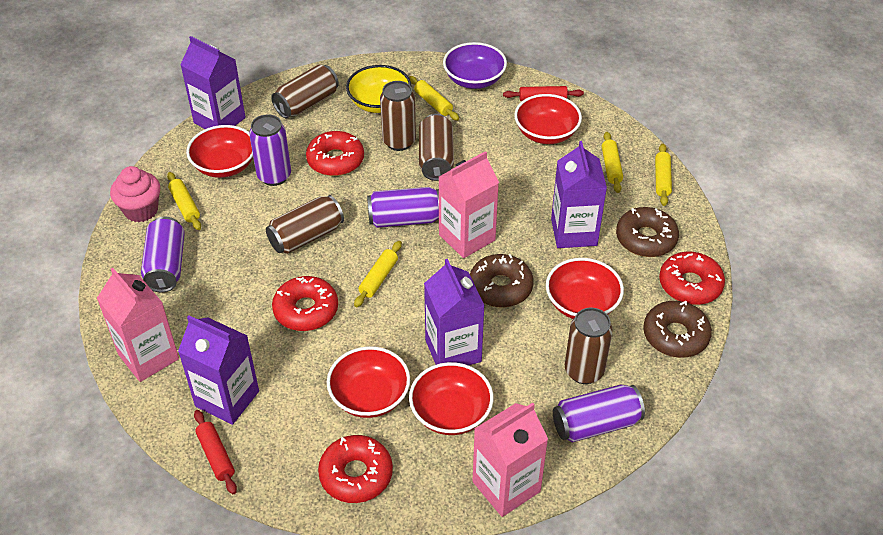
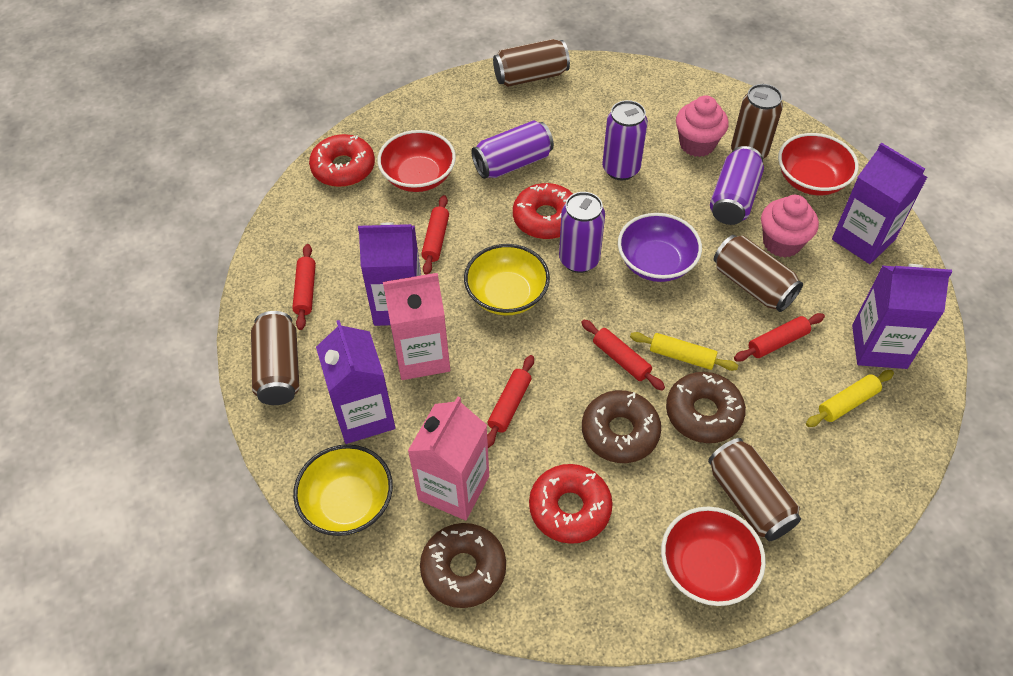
pink carton: [97,268,179,382] [439,151,499,258] [472,403,548,517] = 3 -> [383,273,450,380] [408,396,489,521] = 2
pink cupcake: [110,166,160,222] = 1 -> [676,95,729,157] [761,195,819,257] = 2
red bowl: [186,125,253,178] [327,346,410,418] [409,362,494,435] [514,94,582,144] [546,258,624,319] = 5 -> [378,130,456,192] [661,507,766,606] [778,133,859,195] = 3
red donut: [272,276,338,331] [306,131,364,176] [318,435,393,503] [659,251,725,305] = 4 -> [309,134,375,187] [513,183,573,239] [529,464,613,544] = 3
red rolling pin: [194,410,237,494] [503,86,584,101] = 2 -> [292,244,316,330] [421,195,449,275] [487,355,534,448] [581,320,665,391] [734,313,825,362] = 5
yellow bowl: [346,65,411,113] = 1 -> [293,444,393,536] [464,244,550,315] = 2
yellow rolling pin: [167,172,201,230] [354,241,402,307] [409,76,459,121] [602,132,623,193] [655,144,672,206] = 5 -> [630,332,738,371] [806,370,894,427] = 2

